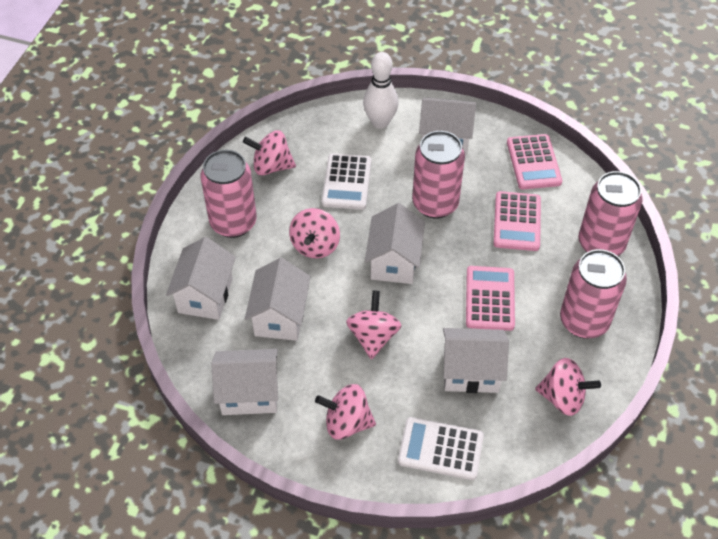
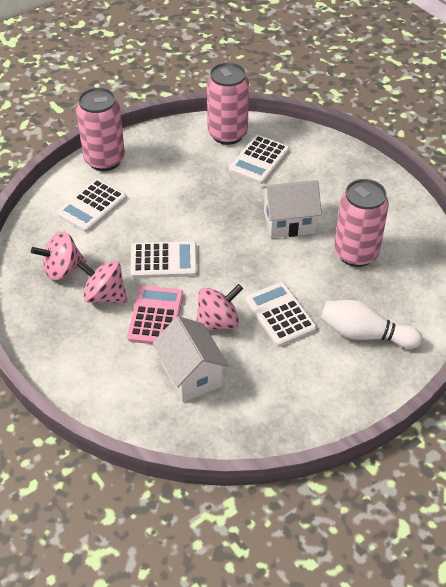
pink calculator: [466,266,515,331] [494,191,541,251] [507,134,562,190] = 3 -> [127,286,183,344] = 1
pink can: [200,150,257,238] [412,131,465,219] [560,249,627,339] [578,171,642,256] = 4 -> [76,88,125,171] [207,62,249,145] [334,179,389,267] = 3
pink spinning top: [243,130,296,175] [289,208,340,259] [315,384,376,440] [346,291,402,359] [535,358,601,416] = 5 -> [31,232,86,281] [76,260,128,303] [196,284,243,330] = 3
white calculator: [322,153,371,210] [398,417,484,480] = 2 -> [57,179,127,232] [130,241,197,278] [229,135,289,184] [245,282,317,347] = 4
white house: [166,237,236,320] [211,349,278,415] [245,258,311,341] [365,203,425,284] [419,97,476,155] [443,328,509,393] = 6 -> [153,316,229,402] [261,180,322,238] = 2

